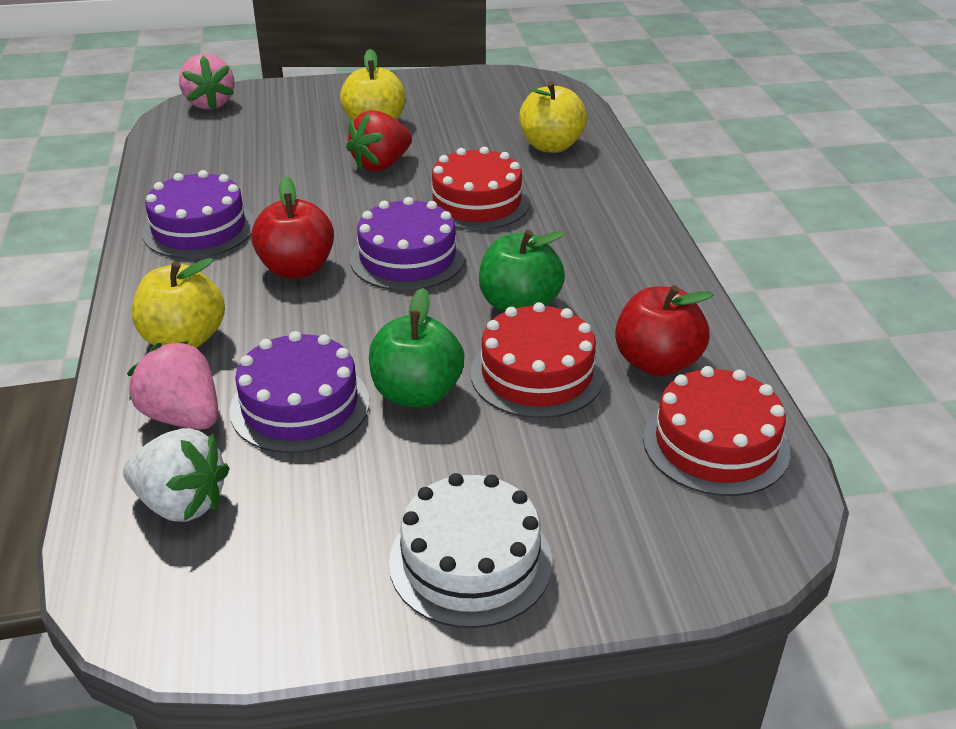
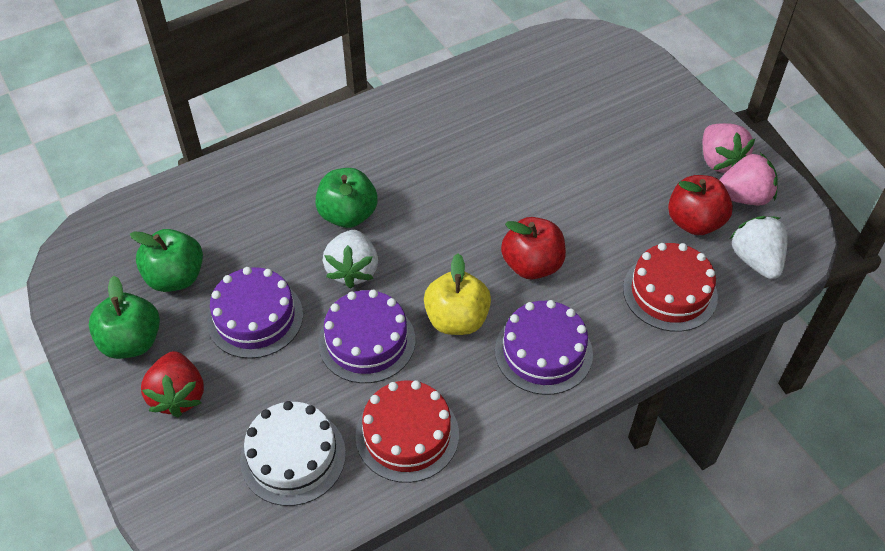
green apple: [369,288,464,408] [479,230,565,312] = 2 -> [89,276,160,359] [130,229,203,292] [315,168,378,228] = 3
red cake: [424,147,530,230] [471,302,604,418] [643,366,790,496] = 3 -> [355,380,459,483] [623,243,718,332] = 2
white strawberry: [123,428,230,522] = 1 -> [323,230,378,289] [730,216,788,279] = 2
yellow apple: [132,258,225,348] [340,49,406,121] [519,81,587,153] = 3 -> [424,253,491,335] = 1

